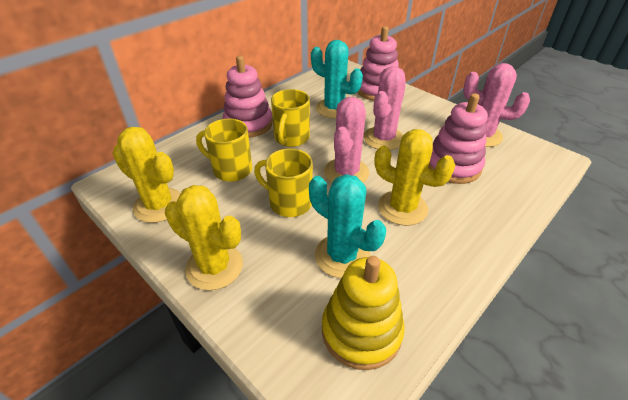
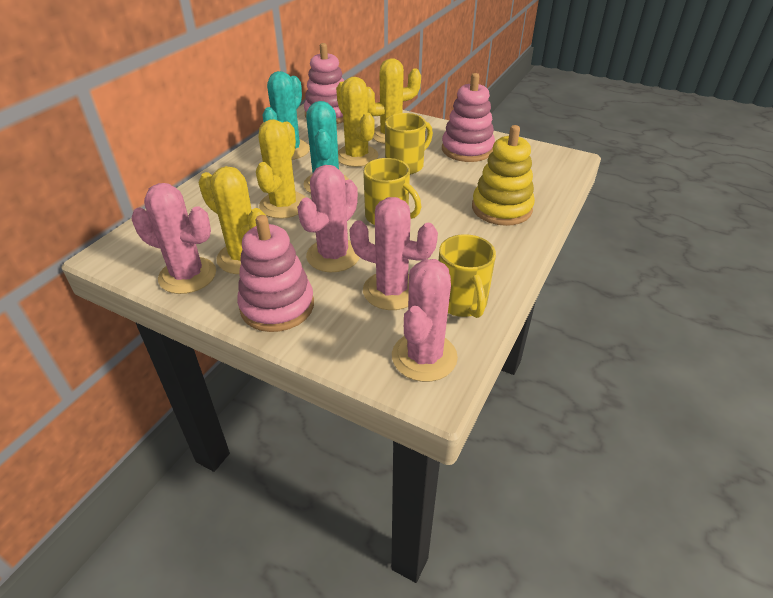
pink cactus: [324,97,369,183] [363,66,405,150] [463,63,530,147] = 3 -> [132,183,216,294] [297,165,360,272] [349,197,438,310] [392,259,458,382] = 4
yellow cactus: [112,127,181,223] [165,185,243,290] [374,129,455,226] = 3 -> [198,166,266,274] [256,119,306,219] [336,77,378,167] [367,58,421,144] = 4

